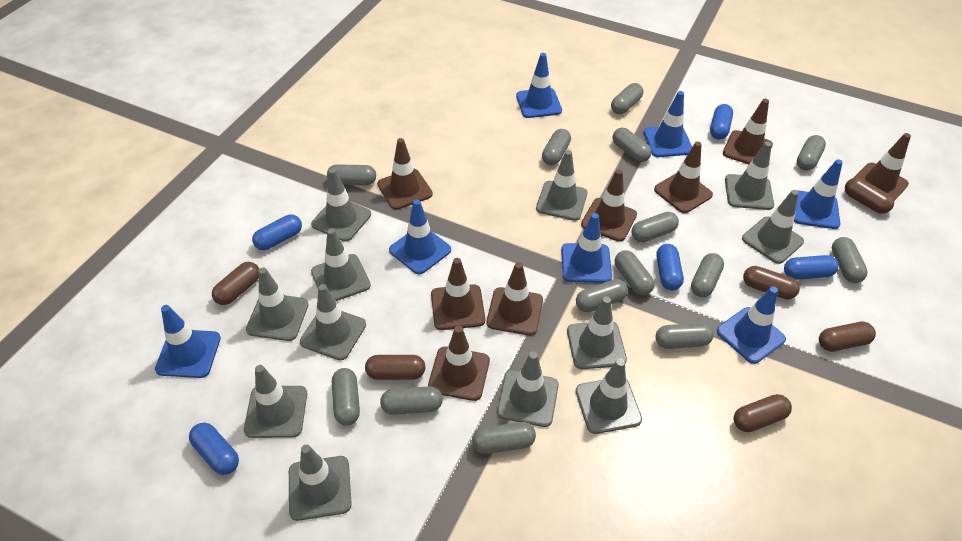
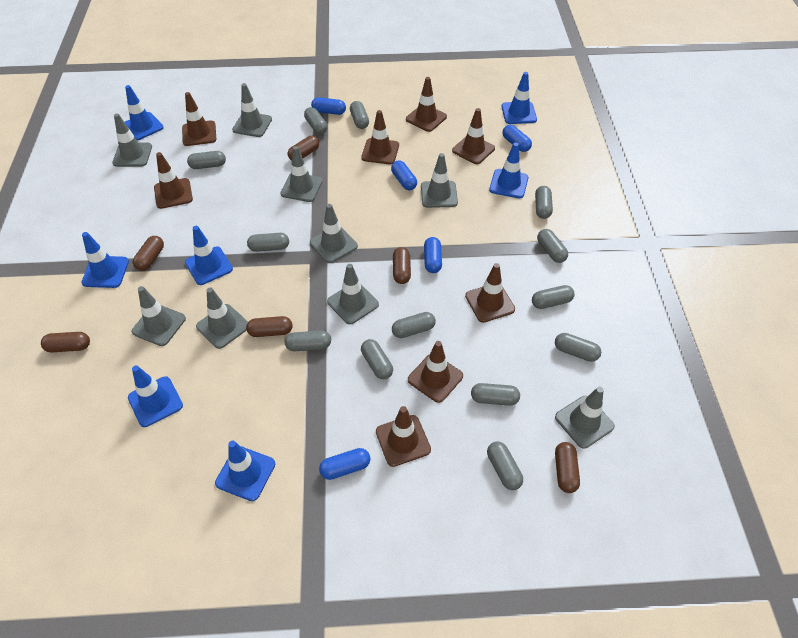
grey capsule: [327,164,376,185] [332,368,360,426] [380,386,443,415] [472,422,536,454] [542,129,571,165] [576,279,628,312] [611,83,643,114] [613,128,652,162] [615,250,655,295] [631,212,679,242] [655,322,714,349] [691,253,724,297] [797,135,826,171] [832,237,868,283] = 14 -> [187,151,226,169] [247,233,289,252] [285,330,331,351] [304,107,328,134] [350,101,369,129] [361,339,393,379] [392,312,436,338] [471,383,520,406] [487,441,523,490] [532,285,574,309] [535,186,553,219] [537,229,568,263] [555,333,601,362] = 13
grey traffic cone: [244,365,307,438] [246,267,308,341] [289,445,352,521] [300,284,366,361] [311,168,371,241] [311,228,371,301] [497,351,559,427] [536,150,588,221] [567,297,627,369] [576,359,642,434] [725,142,774,210] [742,190,804,264] = 12 -> [112,114,152,167] [132,286,186,346] [196,288,248,349] [232,83,272,137] [280,146,323,202] [310,204,358,263] [327,264,379,324] [421,153,458,208] [555,387,615,449] = 9

